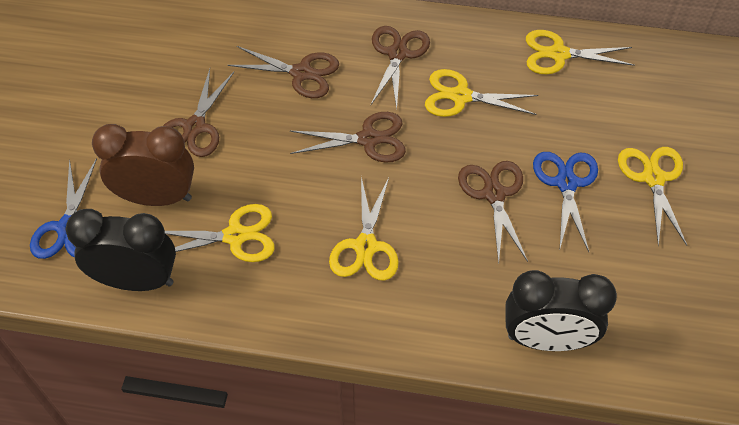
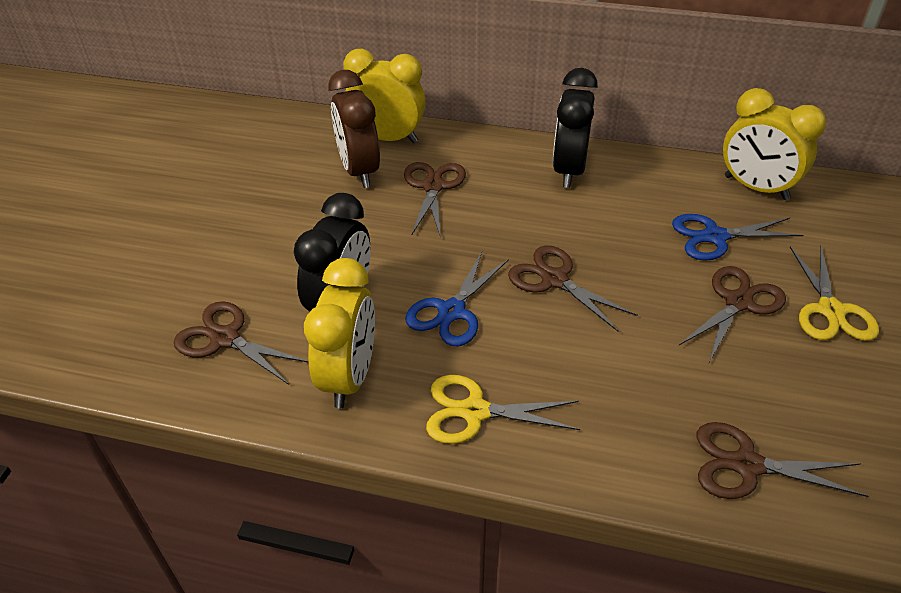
yellow clock: none = 0 -> [304,258,375,409] [343,49,426,143] [723,88,826,200] = 3
yellow scissors: [165,204,275,262] [329,177,399,281] [425,69,538,117] [526,30,635,74] [618,147,687,246] = 5 -> [426,375,580,444] [790,246,879,341] = 2

